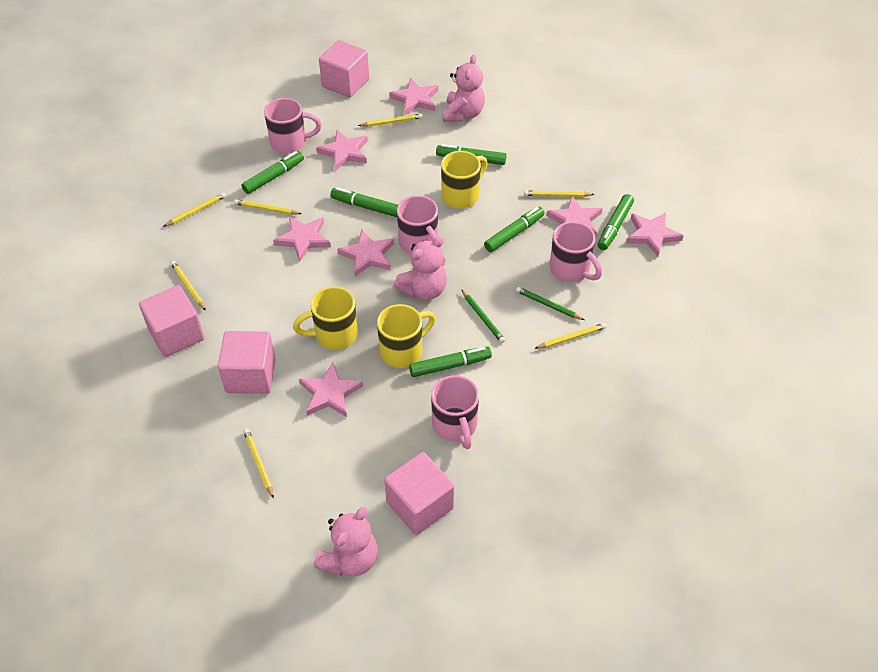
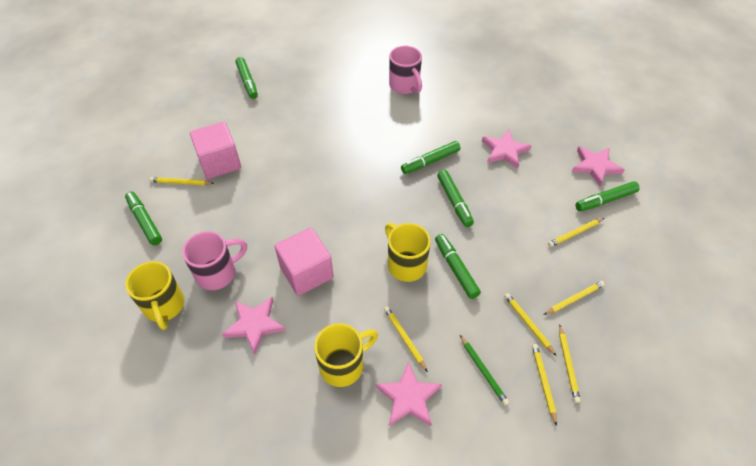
green pencil: [461,289,505,343] [516,287,585,320] = 2 -> [460,335,509,405] = 1
pink cube: [139,285,205,357] [218,331,276,394] [319,40,369,98] [384,452,454,535] = 4 -> [190,122,241,179] [275,228,334,296] = 2
pink mug: [264,98,322,154] [397,195,438,254] [431,375,479,449] [550,221,602,282] = 4 -> [182,231,247,290] [389,46,422,94] = 2
pink star: [273,216,331,261] [299,362,363,417] [317,130,368,171] [337,230,394,277] [389,78,438,115] [546,196,603,238] [626,212,683,257] = 7 -> [222,297,286,355] [376,362,442,426] [482,130,532,169] [572,146,625,186] = 4
pink teddy bear: [314,507,378,576] [394,236,447,300] [443,55,485,122] = 3 -> none = 0

